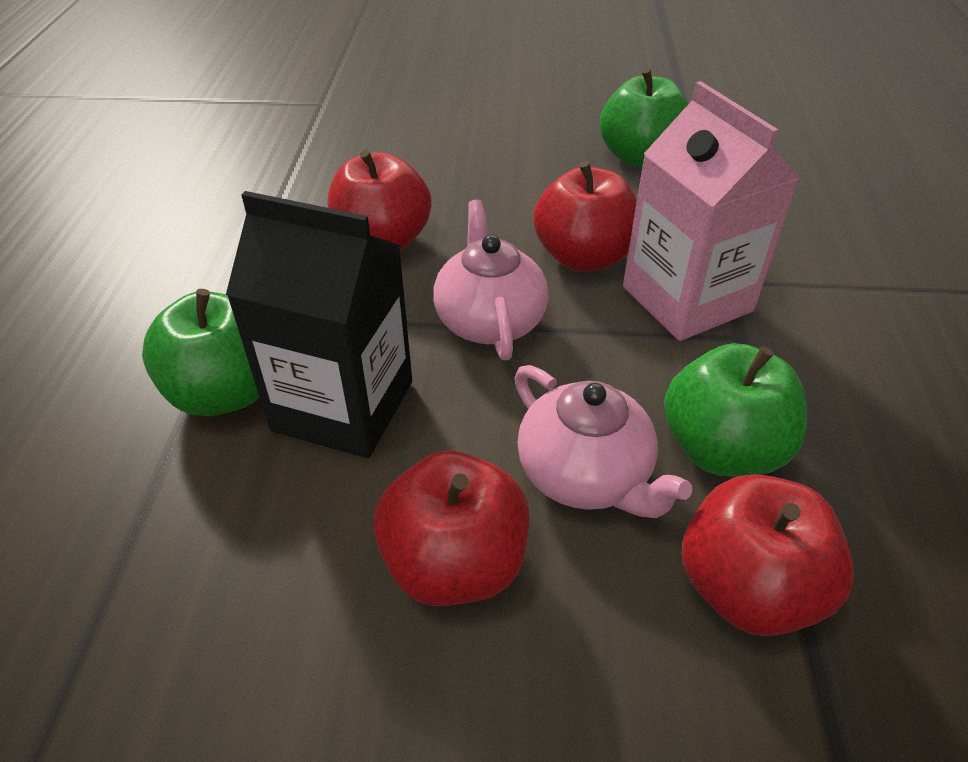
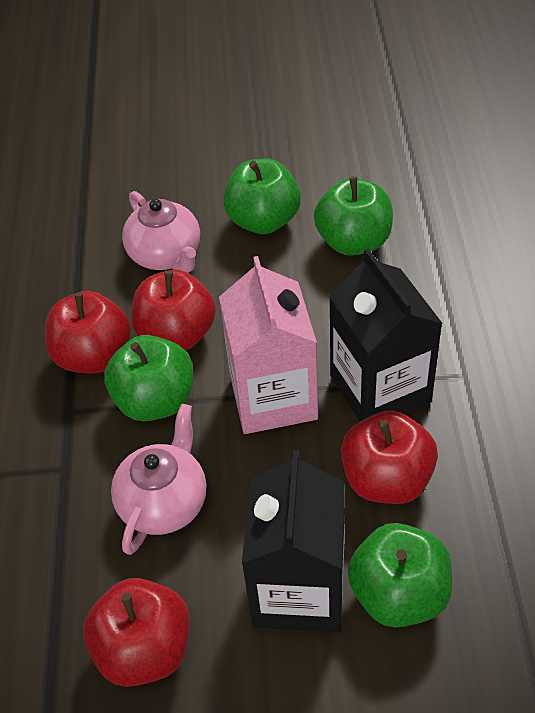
black carton: [226,191,412,458] = 1 -> [242,450,345,632] [329,249,443,421] = 2
green apple: [142,289,259,416] [600,68,688,167] [664,343,807,476] = 3 -> [104,335,193,421] [223,158,301,234] [314,176,393,256] [348,523,452,628] = 4

